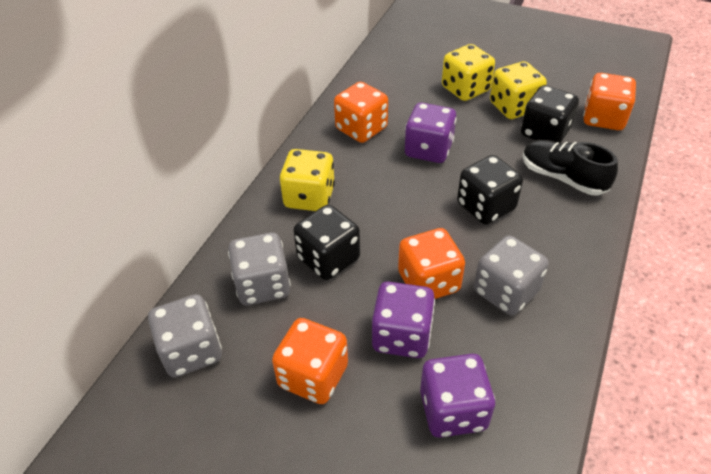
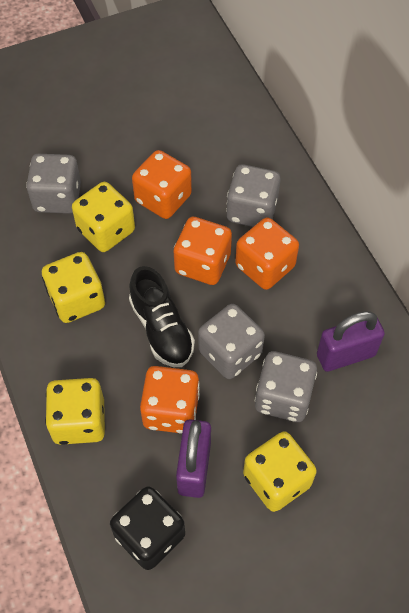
black dice: [293,205,360,280] [457,155,523,225] [521,85,579,143] = 3 -> [110,486,185,570] = 1
grey dice: [148,294,222,378] [228,232,291,305] [474,235,549,315] = 3 -> [26,154,81,214] [198,304,265,379] [226,164,281,227] [255,351,317,422] = 4
purple dice: [372,281,435,358] [405,103,456,163] [420,354,495,438] = 3 -> none = 0
purple padlock: none = 0 -> [176,419,211,498] [317,311,385,372] = 2
yellow dice: [280,149,335,211] [442,44,495,101] [490,61,547,119] = 3 -> [42,252,105,323] [45,378,105,445] [72,182,135,252] [243,431,317,512] = 4

